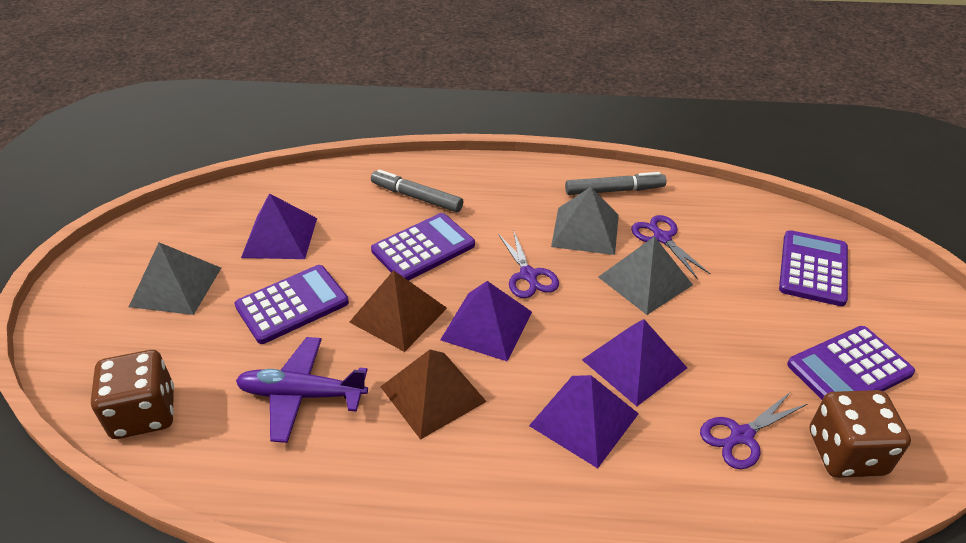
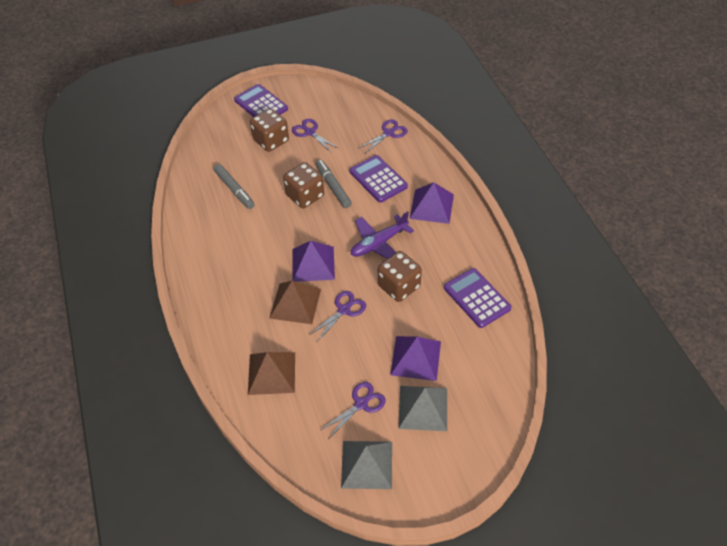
brown dice: [91,350,174,439] [810,390,911,478] = 2 -> [250,108,289,152] [283,162,324,208] [378,251,422,302] = 3
grey pyramid: [129,242,221,315] [551,187,619,255] [598,236,693,315] = 3 -> [341,441,392,489] [398,386,447,431] = 2
purple calculator: [234,265,349,344] [371,213,475,281] [779,230,848,306] [787,326,915,400] = 4 -> [234,84,288,117] [350,155,408,203] [444,268,511,328] = 3
purple pyramid: [241,193,317,259] [440,281,532,361] [529,375,639,468] [582,319,687,406] = 4 -> [292,241,335,282] [390,336,441,381] [410,182,454,224] = 3
purple scissors: [498,230,559,298] [631,215,711,279] [700,392,807,469] = 3 -> [292,119,339,153] [309,291,366,342] [321,382,386,439] [358,119,408,153] = 4

